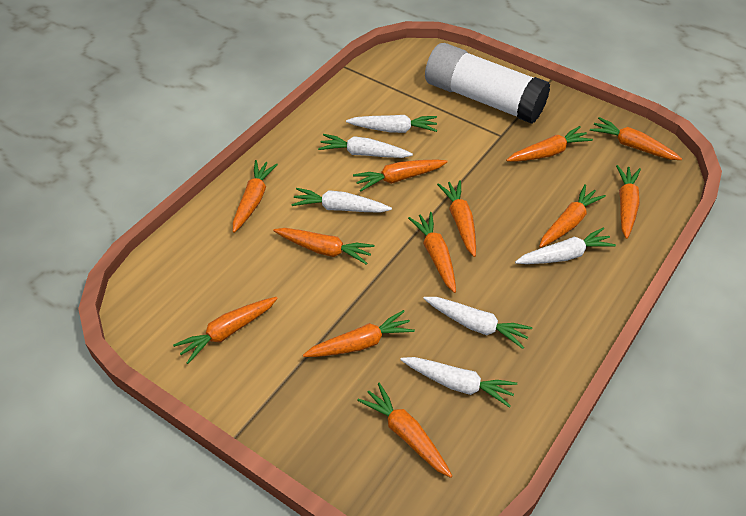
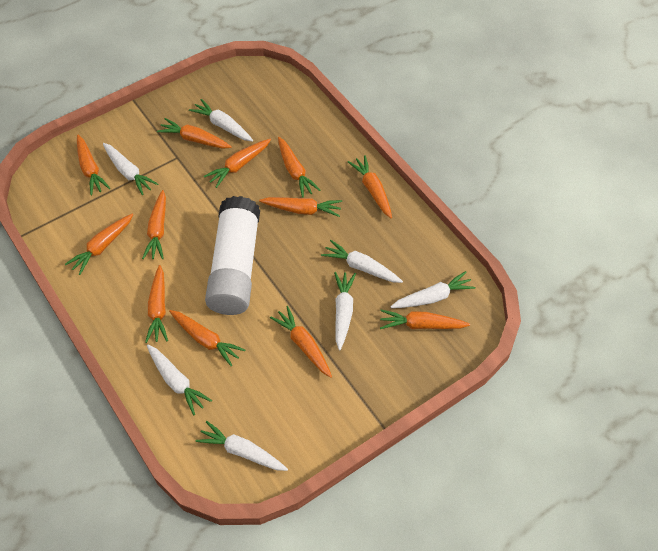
white carrot: [291,188,392,213] [318,134,413,158] [346,115,437,133] [400,357,517,408] [423,297,532,349] [515,227,616,264] = 6 -> [103,143,158,195] [147,345,212,415] [189,99,253,142] [195,421,288,471] [321,240,403,283] [334,272,356,350] [390,271,476,308] = 7

